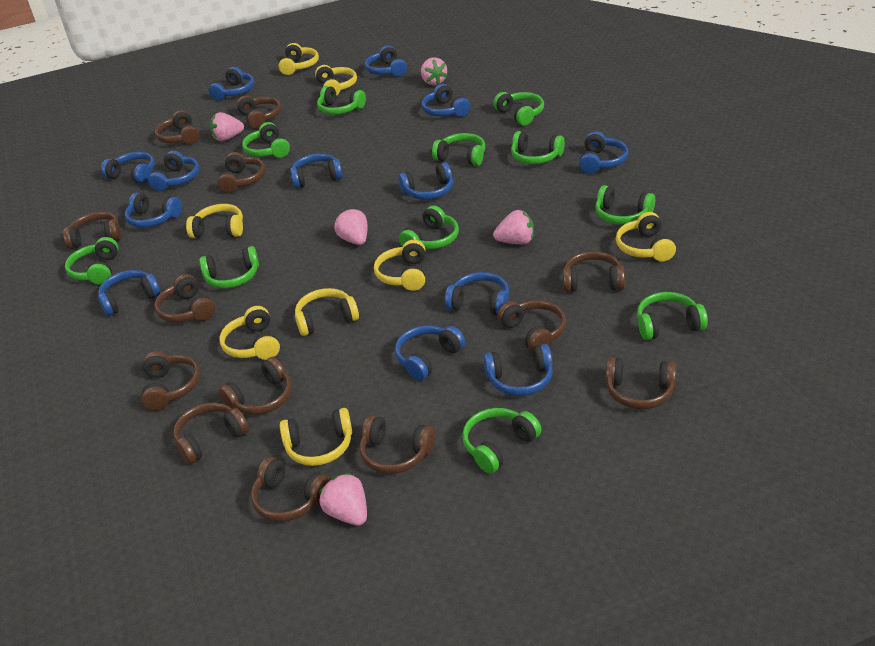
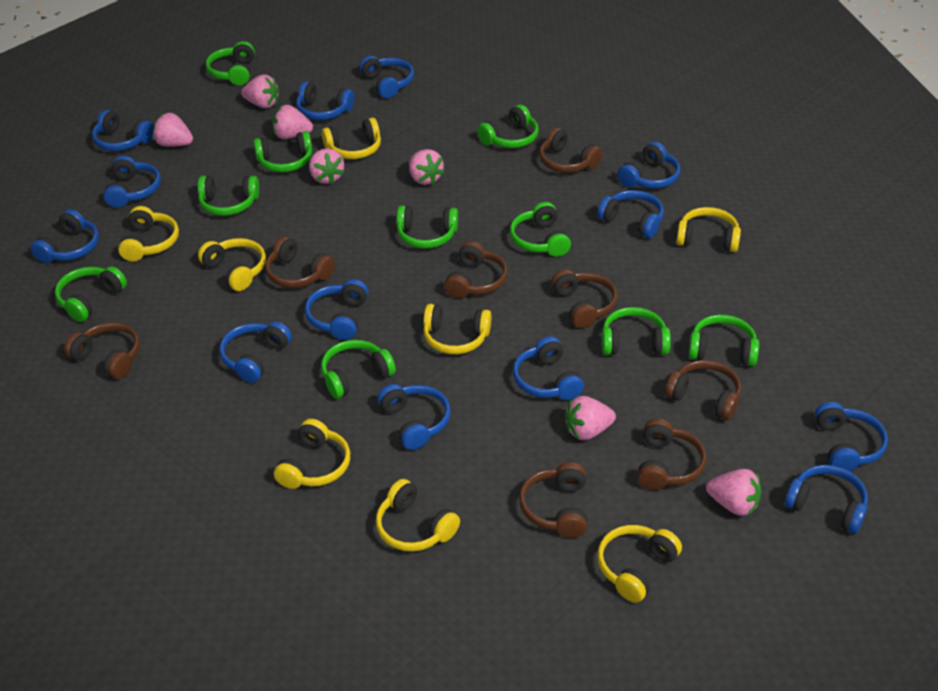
brown headphones: [63,212,121,249] [141,351,200,411] [154,274,215,322] [155,110,200,144] [173,403,249,464] [217,152,265,193] [219,357,292,415] [236,96,281,129] [251,457,331,522] [360,415,436,474] [497,300,566,352] [563,251,625,292] [606,357,677,409] = 13 -> [64,322,140,379] [265,236,335,288] [444,241,508,299] [519,462,587,538] [539,128,602,173] [551,269,617,328] [637,418,707,490] [665,360,741,420] = 8
green headphones: [65,237,119,285] [199,246,259,288] [242,122,290,158] [317,86,366,115] [399,205,459,249] [432,133,485,166] [462,408,541,473] [493,92,544,126] [511,131,565,164] [595,185,655,225] [637,292,708,340] = 11 -> [55,266,127,322] [198,176,259,216] [206,41,255,86] [254,131,312,172] [321,340,396,399] [397,205,458,248] [477,105,539,148] [510,202,571,257] [601,307,671,355] [689,315,759,366] = 10
pink strawberry: [210,112,244,141] [319,473,367,526] [334,209,368,245] [421,57,447,85] [493,210,534,245] = 5 -> [153,113,193,147] [241,74,280,108] [272,105,313,139] [309,148,344,184] [409,149,445,185] [565,396,616,440] [706,469,762,516] = 7

